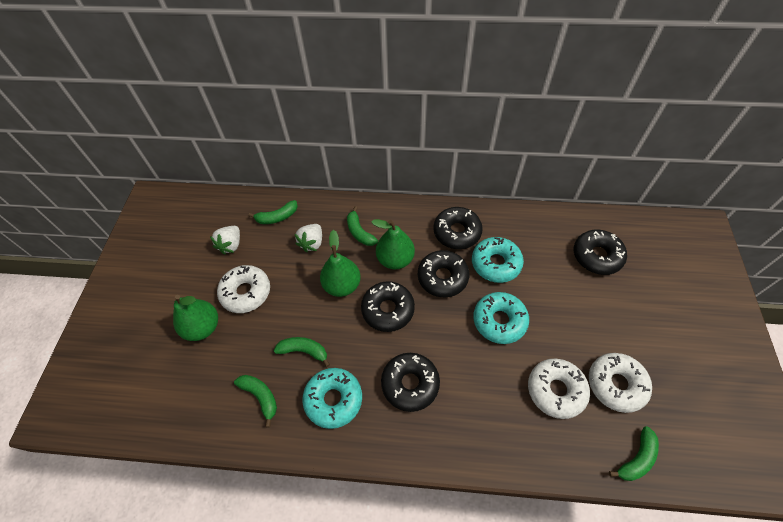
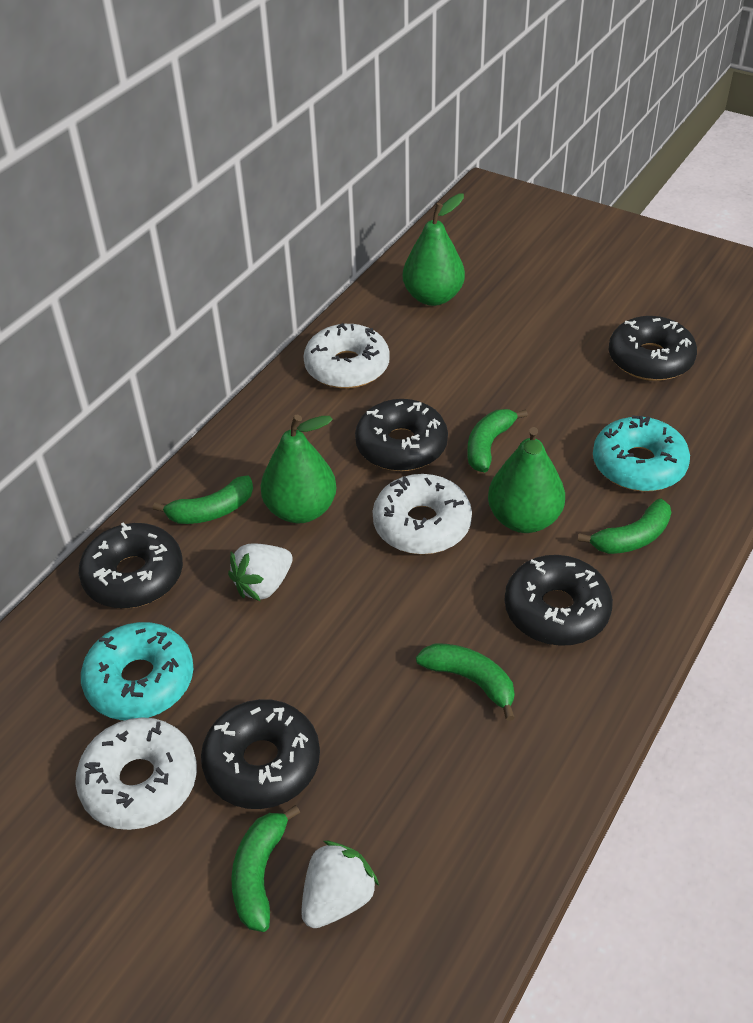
turquoise donut: [302,368,362,429] [472,237,524,283] [473,292,529,344] = 3 -> [81,622,193,720] [593,415,690,491] = 2

